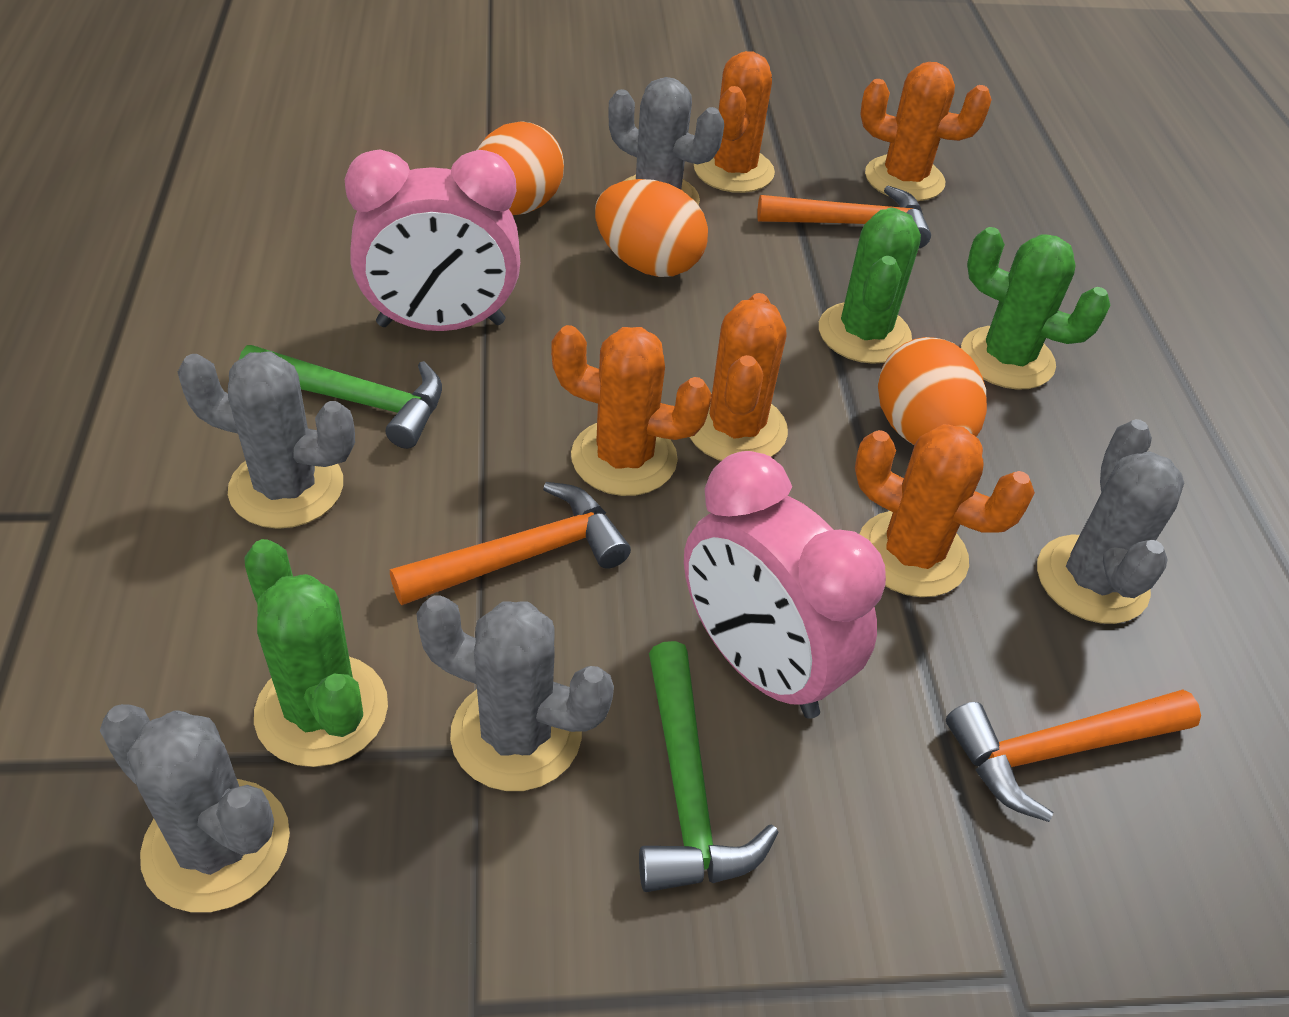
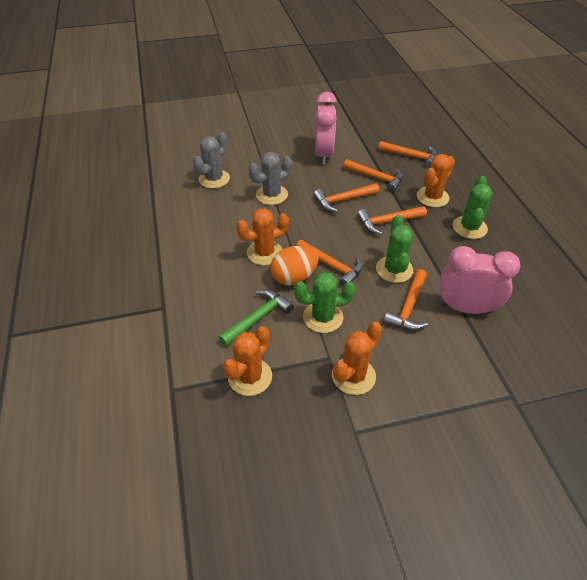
green hammer: [239,345,442,449] [639,641,779,892] = 2 -> [218,290,294,347] = 1
grey cactus: [100,704,290,912] [178,351,355,529] [416,595,614,791] [608,77,724,205] [1037,419,1184,624] = 5 -> [193,132,230,189] [248,152,292,205] = 2
orange cactus: [551,325,712,496] [689,293,788,461] [694,51,775,193] [855,424,1035,597] [860,62,992,201] = 5 -> [223,326,272,396] [236,208,289,265] [332,322,382,395] [417,154,455,207] = 4
orange egg: [477,121,564,215] [595,179,708,277] [878,337,987,445] = 3 -> [270,246,319,285] = 1
orange hammer: [390,482,631,605] [757,186,931,248] [946,690,1201,822] = 3 -> [296,240,363,286] [314,183,379,212] [343,159,403,192] [357,206,427,235] [378,141,437,169] [383,269,428,330] = 6

